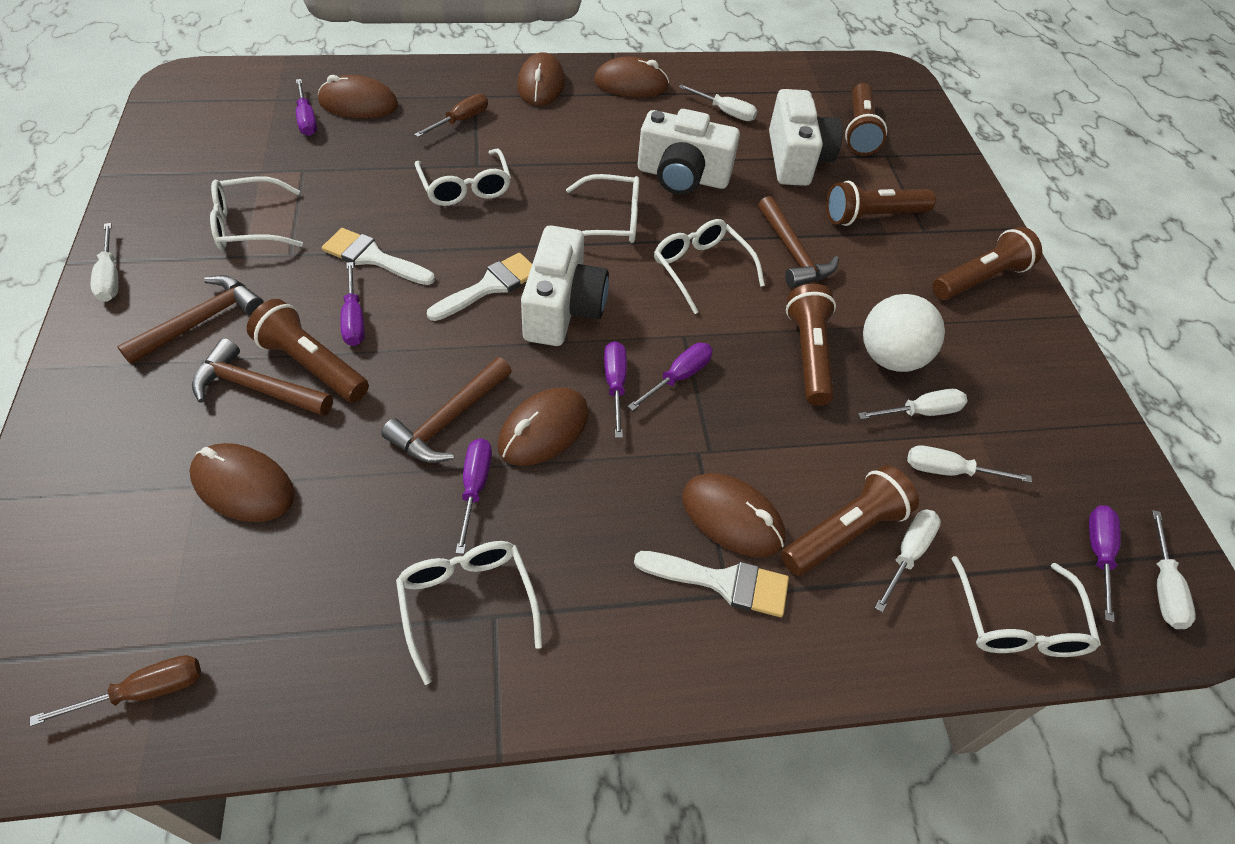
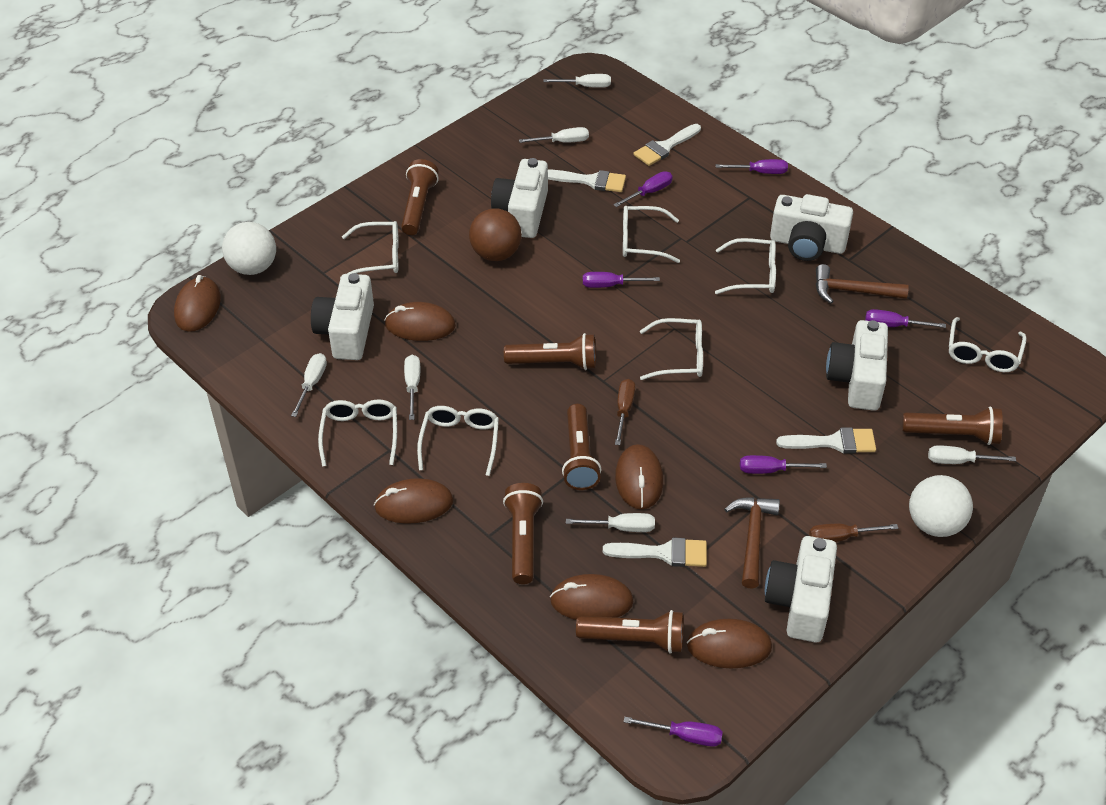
brown ball: none = 0 -> [469,208,522,261] = 1
brown hammer: [117,275,264,365] [192,338,333,416] [381,357,512,463] [758,196,839,288] = 4 -> [724,497,780,589] [816,264,909,304] = 2
white ball: [863,294,945,372] = 1 -> [222,222,276,275] [909,475,973,537] = 2
white brush: [322,228,435,285] [427,253,532,321] [634,551,789,617] = 3 -> [548,170,626,192] [603,537,707,567] [634,124,701,166] [776,427,876,454] = 4
white camera: [521,225,609,346] [638,109,740,195] [769,89,843,186] = 3 -> [311,273,374,360] [491,158,548,238] [765,536,837,642] [770,194,853,261] [826,320,888,411] = 5
white glasses: [210,176,303,250] [396,541,542,685] [415,149,511,206] [566,174,639,243] [654,219,765,314] [951,556,1101,657] = 6 -> [318,399,397,467] [340,221,399,279] [417,406,499,476] [623,206,680,263] [640,318,703,380] [715,238,776,294] [949,317,1027,372] = 7

